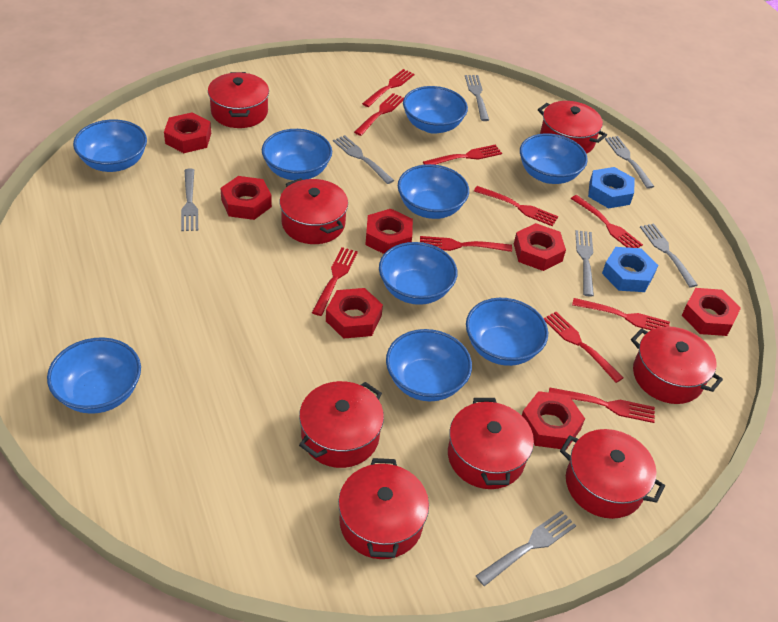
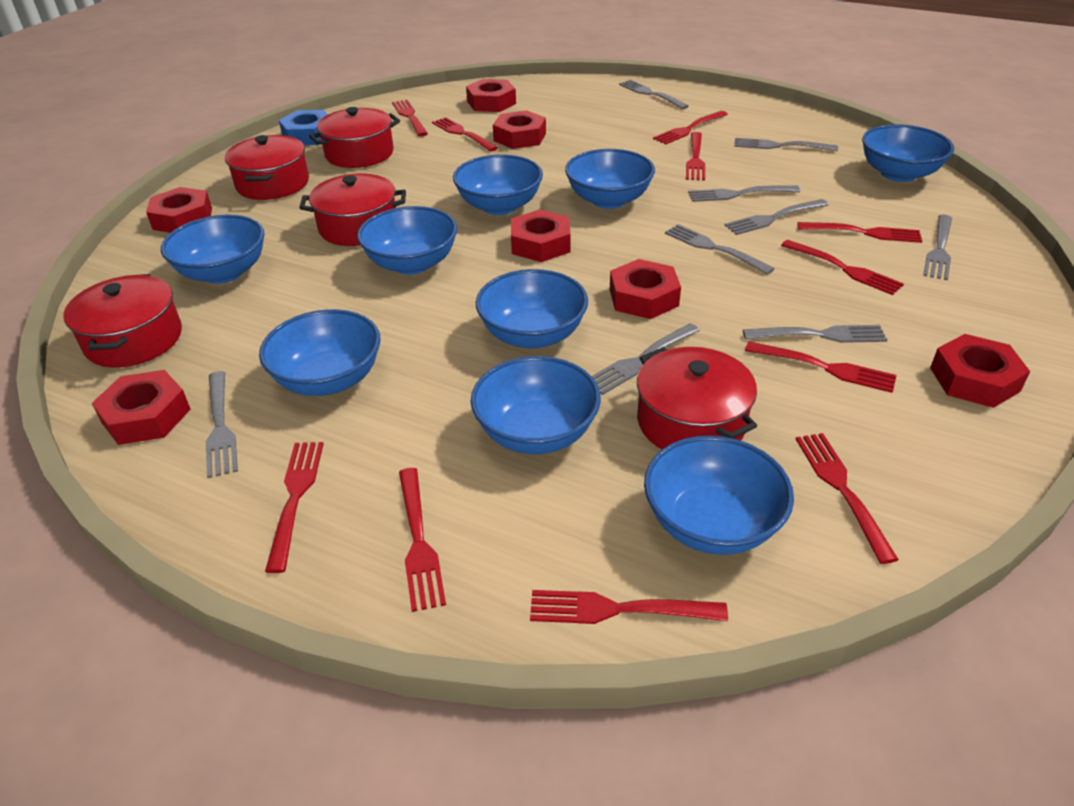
blue nut: [588,167,635,208] [602,247,658,292] = 2 -> [279,110,328,145] = 1
grey fork: [181,169,198,231] [333,135,394,184] [465,75,489,121] [476,510,576,586] [575,230,594,297] [605,136,654,189] [640,223,698,288] = 7 -> [206,371,238,478] [592,323,700,395] [619,80,689,109] [665,224,775,275] [688,186,800,202] [724,199,829,235] [734,138,838,151] [743,325,888,343] [923,215,952,280] = 9
red fork: [312,247,358,316] [354,93,404,136] [362,69,415,107] [420,236,512,252] [423,145,502,165] [474,186,558,226] [543,312,624,383] [549,387,655,423] [571,195,643,248] [572,298,670,330] = 10 -> [265,442,323,573] [392,100,428,136] [399,468,446,612] [432,117,498,151] [530,590,728,624] [653,111,728,145] [686,132,705,181] [745,342,897,393] [781,240,904,295] [796,433,899,564] [798,222,922,243] = 11
red pot: [208,72,269,128] [280,178,348,244] [299,381,384,468] [338,458,429,559] [448,398,534,489] [538,101,607,154] [560,429,665,519] [631,326,723,404] = 8 -> [63,274,182,368] [225,135,309,200] [299,173,406,246] [309,107,400,168] [637,347,757,449] = 5

